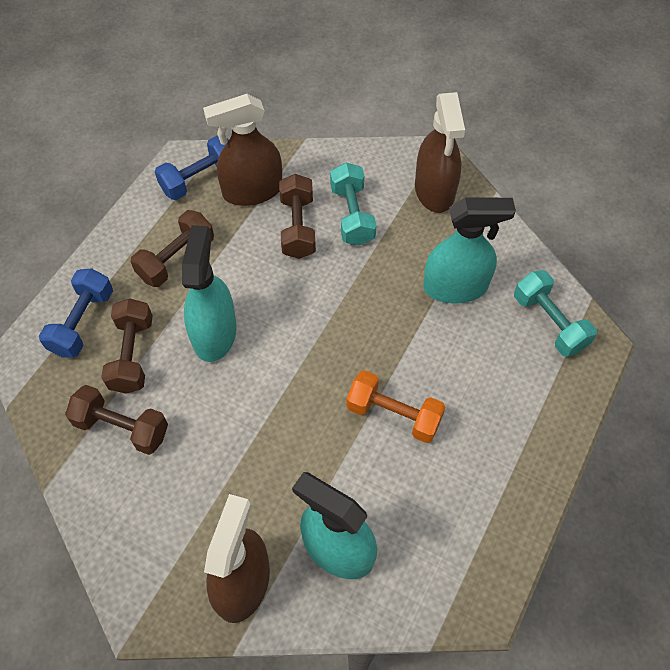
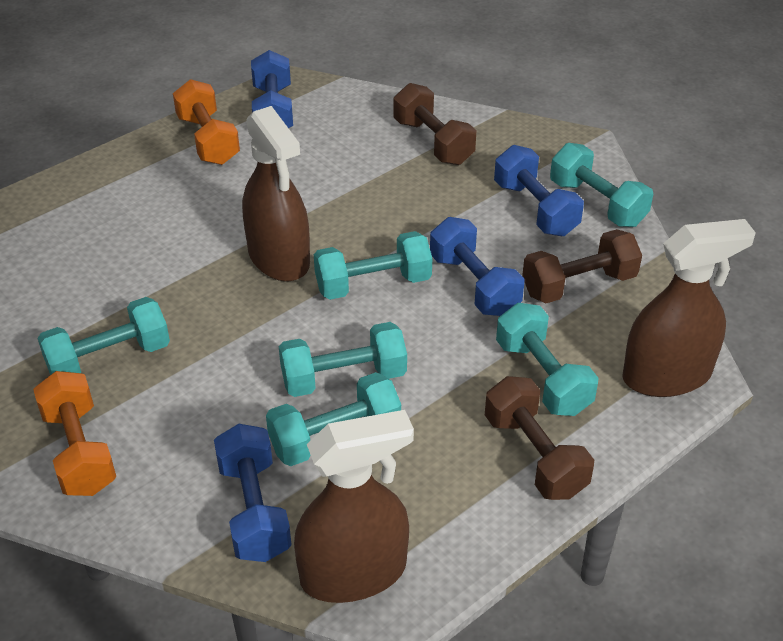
blue dumbbell: [39,269,113,358] [155,135,229,200] = 2 -> [214,424,292,562] [251,50,293,128] [430,217,525,316] [494,145,584,236] = 4
brown dumbbell: [65,385,168,455] [101,298,153,394] [130,210,214,287] [279,174,316,259] = 4 -> [393,83,476,165] [485,376,594,500] [522,229,642,303] = 3
orange dumbbell: [346,370,445,443] = 1 -> [33,371,116,496] [173,79,240,165] = 2
turquoise dumbbell: [330,163,376,246] [514,270,597,357] = 2 -> [38,297,170,375] [266,372,401,466] [279,322,407,397] [314,231,432,300] [496,303,598,416] [550,143,653,227] = 6
turquoise spray bottle: [182,225,237,362] [292,472,377,579] [423,197,516,303] = 3 -> none = 0

